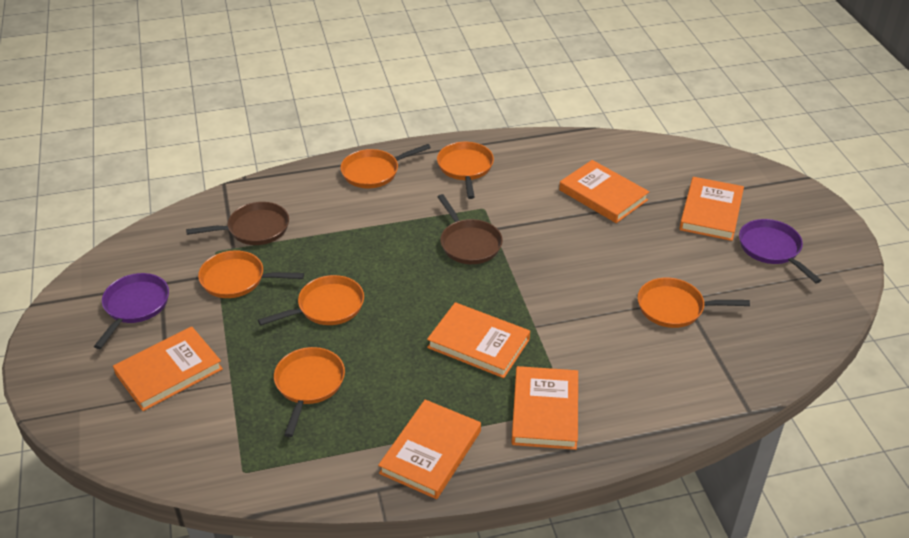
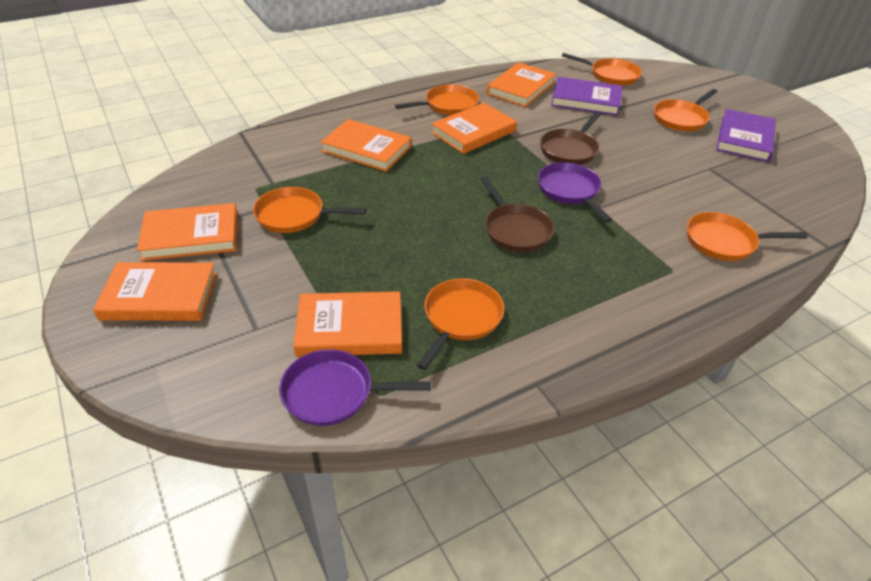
purple book: none = 0 -> [551,77,622,116] [716,109,776,162] = 2

